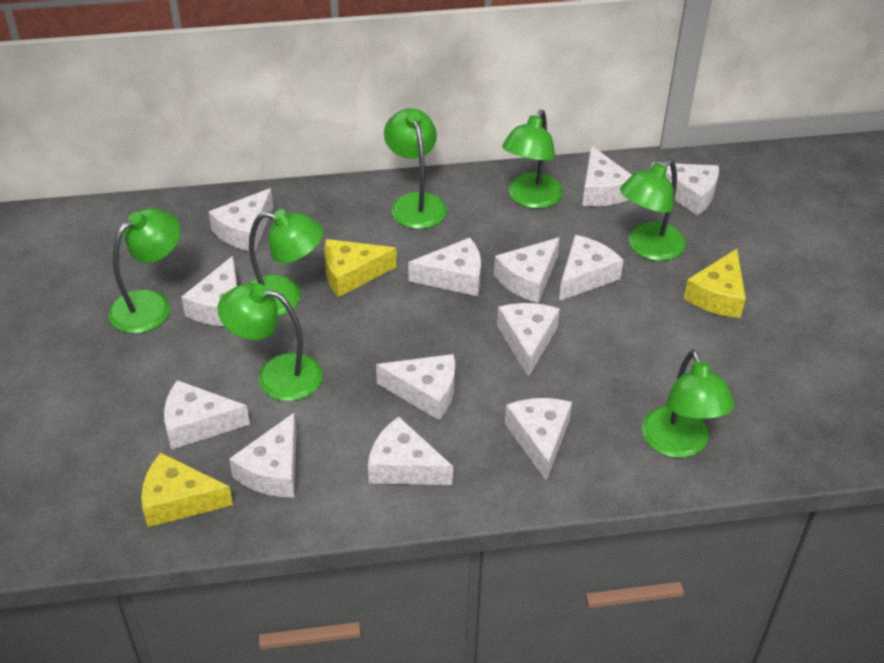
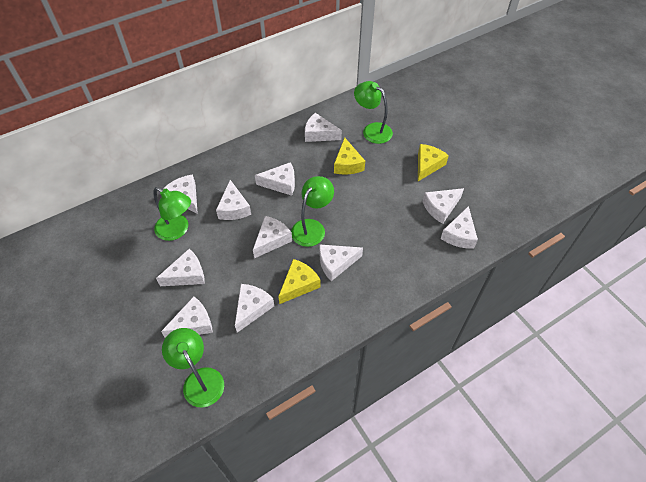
green lamp: [109,208,181,333] [218,283,323,401] [249,209,324,316] [384,108,447,229] [502,110,563,209] [620,159,686,261] [642,350,735,458] = 7 -> [153,187,191,241] [162,328,224,407] [291,176,334,247] [354,81,393,144] = 4
white cheese: [164,380,250,450] [181,256,237,326] [208,188,274,251] [229,413,297,497] [368,417,453,485] [376,354,455,420] [408,238,481,296] [494,237,560,303] [497,303,560,377] [505,398,572,481] [559,235,624,301] [582,146,632,206] [651,162,719,215] = 13 -> [156,249,205,286] [161,296,213,338] [163,174,198,214] [216,180,251,220] [235,284,274,333] [253,216,292,258] [255,162,295,196] [305,113,342,142] [320,245,363,281] [423,188,464,224] [441,206,478,249] = 11

